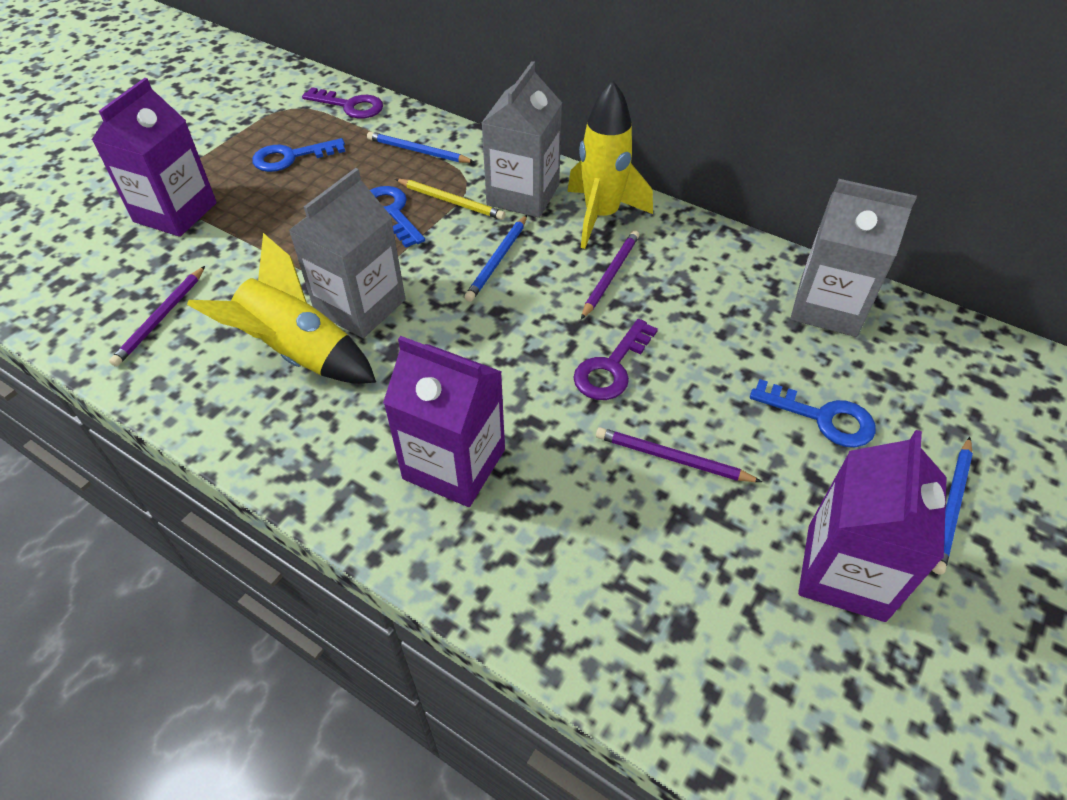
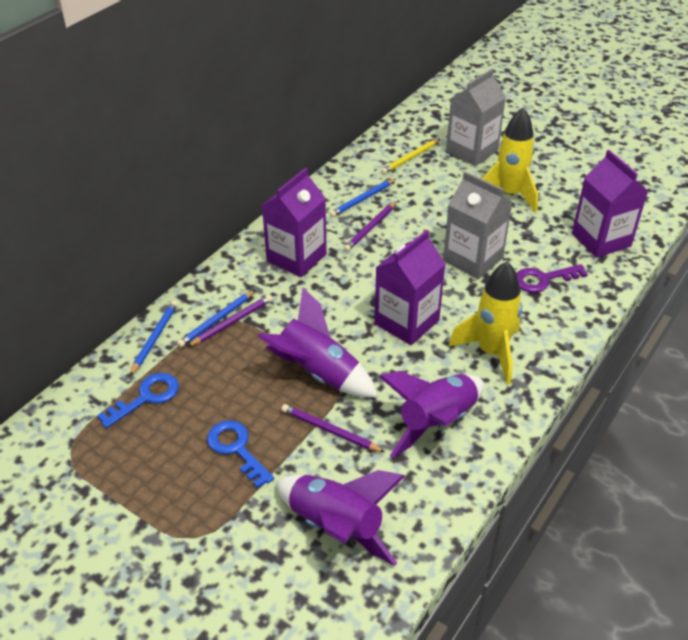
blue key: [252,138,345,172] [370,186,425,248] [750,379,876,447] = 3 -> [97,373,179,428] [207,420,274,488] = 2
grey carton: [289,168,405,338] [482,61,562,218] [791,179,917,337] = 3 -> [443,171,513,279] [446,69,506,166] = 2
purple key: [302,87,383,119] [573,319,658,400] = 2 -> [516,264,588,293] = 1
purple rocket: none = 0 -> [258,288,378,398] [276,470,405,566] [379,371,484,458] = 3

